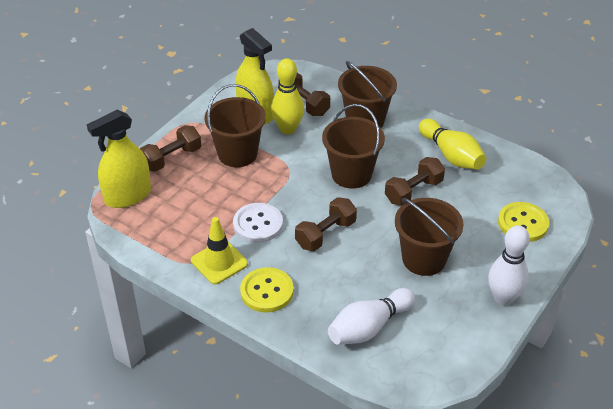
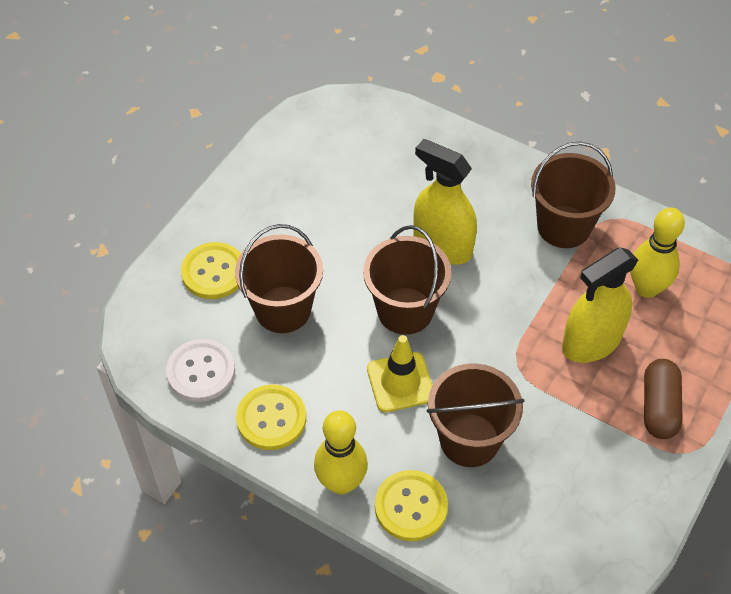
brown capsule: none = 0 -> [644,359,683,439] = 1
brown dumbbell: [140,125,201,172] [278,73,330,116] [295,197,357,251] [385,157,445,206] = 4 -> none = 0
white bowling pin: [328,288,415,344] [488,225,530,306] = 2 -> none = 0
yellow button: [240,267,294,313] [498,202,549,242] = 2 -> [181,242,241,299] [236,385,306,450] [375,470,448,541] = 3

